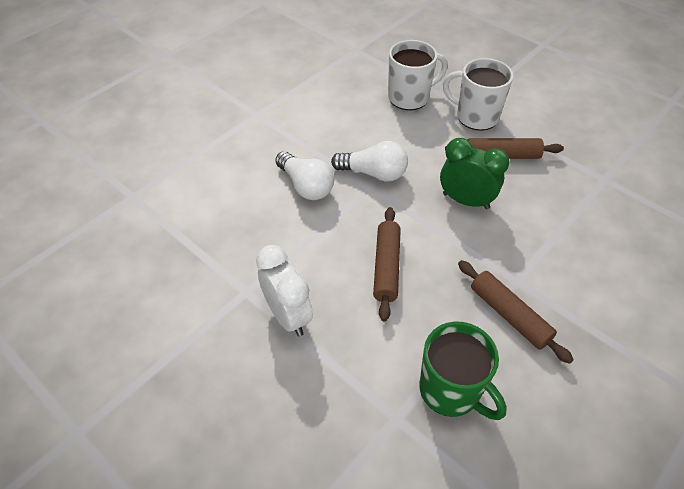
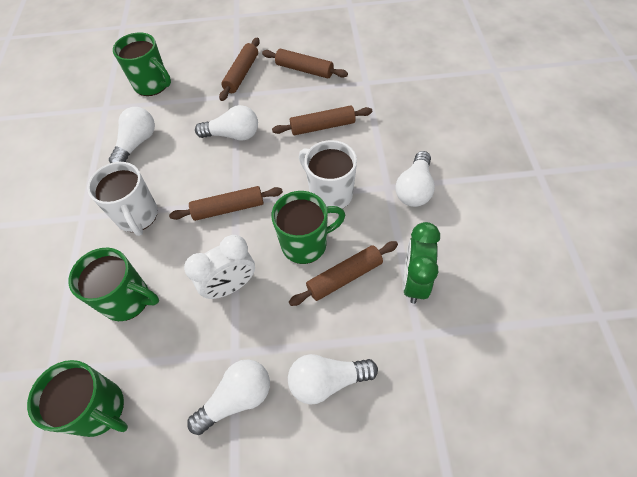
brown rolling pin: [373,207,401,321] [445,138,564,159] [458,260,574,364] = 3 -> [169,186,283,221] [219,37,260,101] [262,49,348,78] [272,105,372,135] [289,241,398,306] = 5
green mug: [419,321,507,420] = 1 -> [27,360,128,437] [69,248,159,321] [113,32,171,96] [271,191,345,264] = 4
white light bulb: [275,151,334,200] [331,141,408,181] = 2 -> [109,107,155,163] [187,359,270,435] [195,105,258,141] [288,354,378,405] [395,151,435,207] = 5

